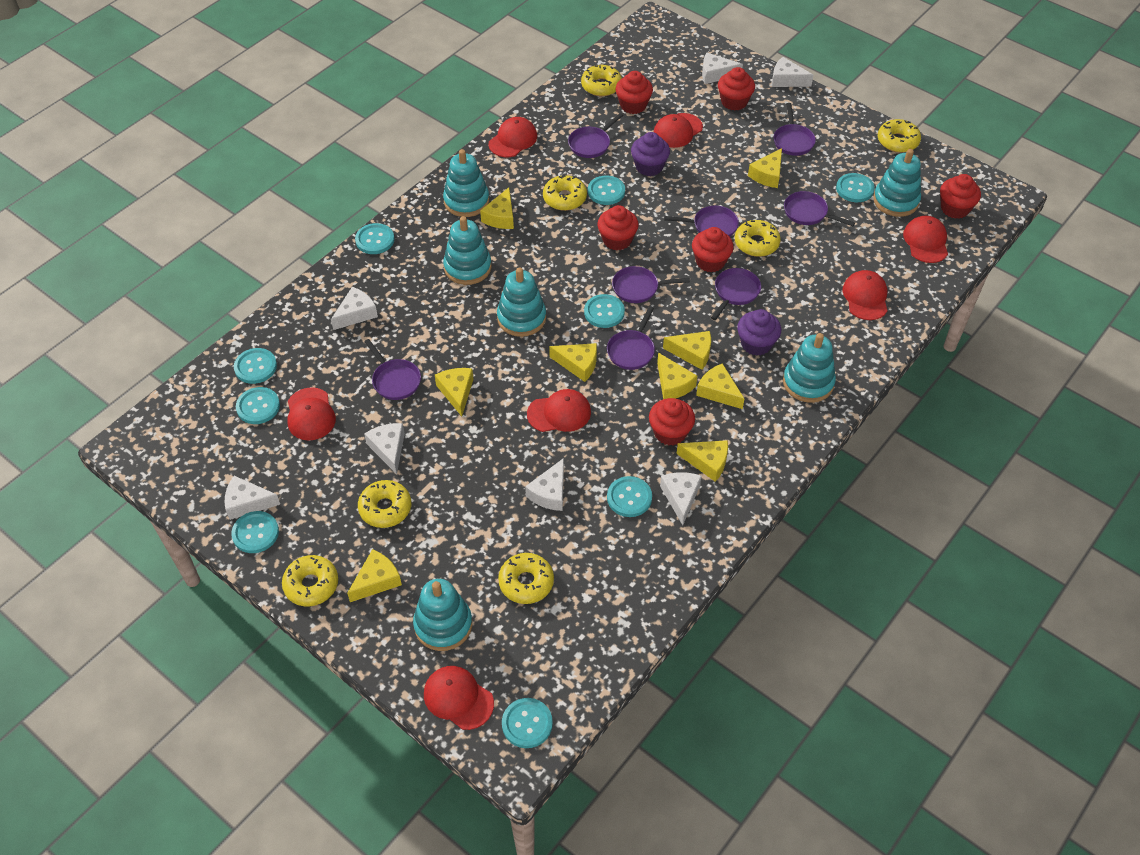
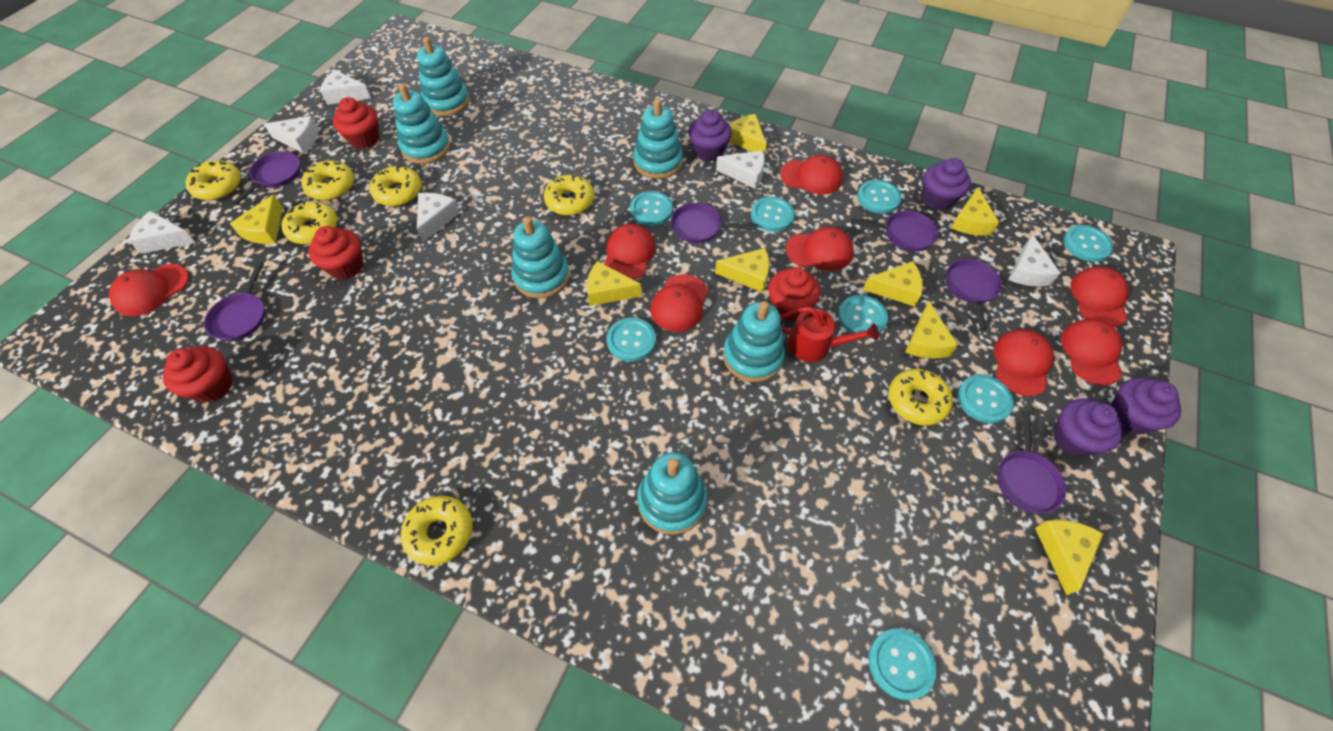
purple cupcake: [631,132,670,176] [737,309,781,356] = 2 -> [689,110,732,161] [922,158,971,210] [1053,398,1123,457] [1111,377,1181,435] = 4
purple pan: [364,339,421,400] [568,113,623,158] [607,306,655,370] [612,266,690,303] [664,206,739,237] [711,268,761,320] [774,103,816,156] [784,191,855,226] = 8 -> [204,262,265,341] [232,151,301,205] [671,203,757,243] [851,211,938,251] [946,259,1002,331] [997,411,1066,513] = 6
red cap: [287,387,336,441] [424,666,494,730] [488,117,537,157] [527,389,591,432] [654,113,703,148] [843,270,887,320] [903,216,948,263] = 7 -> [109,264,189,316] [604,224,656,280] [651,274,708,332] [780,155,843,195] [786,227,854,271] [994,329,1054,396] [1061,319,1122,385] [1070,267,1129,327] = 8
red cupcake: [597,205,639,250] [616,71,653,114] [649,398,695,445] [692,227,734,272] [718,67,755,110] [940,174,981,219] = 6 -> [163,346,233,403] [308,226,364,280] [333,97,380,149] [768,267,820,321] = 4
red watering can: none = 0 -> [780,307,879,362] = 1
turquoise button: [231,511,279,553] [234,348,277,384] [236,387,280,424] [355,223,394,254] [502,698,553,748] [584,294,625,328] [588,176,625,205] [607,476,652,517] [836,173,875,202] = 9 -> [607,318,656,362] [630,191,673,226] [751,197,795,232] [838,295,888,337] [857,180,902,214] [868,628,937,700] [958,375,1014,423] [1063,225,1113,262] = 8
white cheese: [225,476,280,520] [331,287,378,330] [364,423,405,474] [525,458,564,511] [660,472,702,525] [702,53,743,84] [772,57,813,87] = 7 -> [128,211,196,253] [264,116,319,153] [320,70,371,105] [417,193,460,242] [716,151,765,189] [1008,234,1061,286] = 6
yellow cheese: [347,549,402,602] [435,368,473,417] [480,187,514,229] [549,343,597,382] [657,353,697,399] [663,331,711,370] [677,440,728,482] [696,363,745,409] [748,148,782,188] = 9 -> [230,194,283,244] [587,261,642,306] [715,248,769,292] [729,114,767,157] [863,261,923,307] [905,301,958,359] [951,187,999,236] [1035,520,1103,595] = 8

